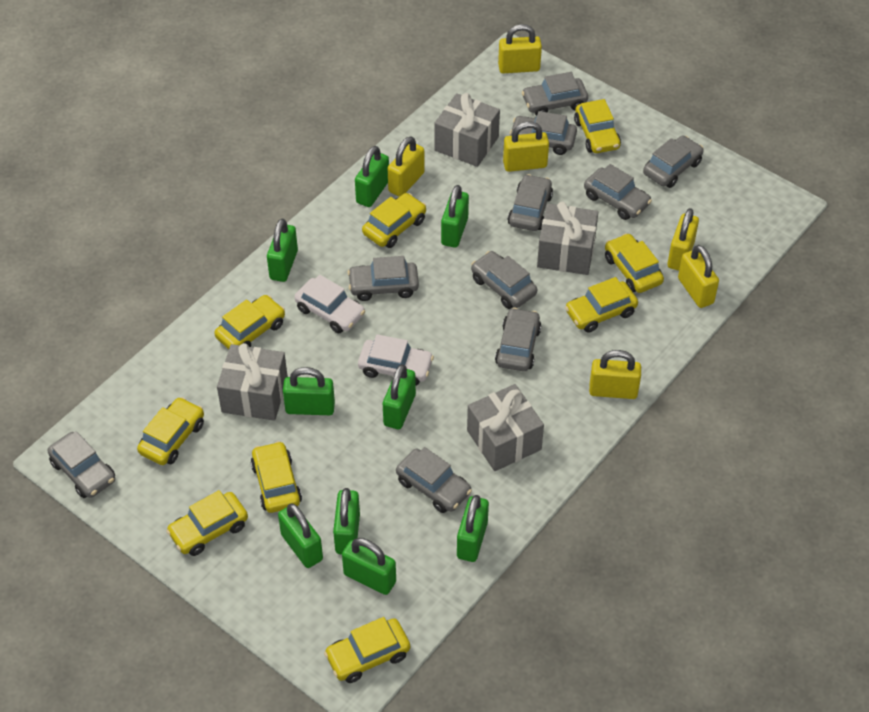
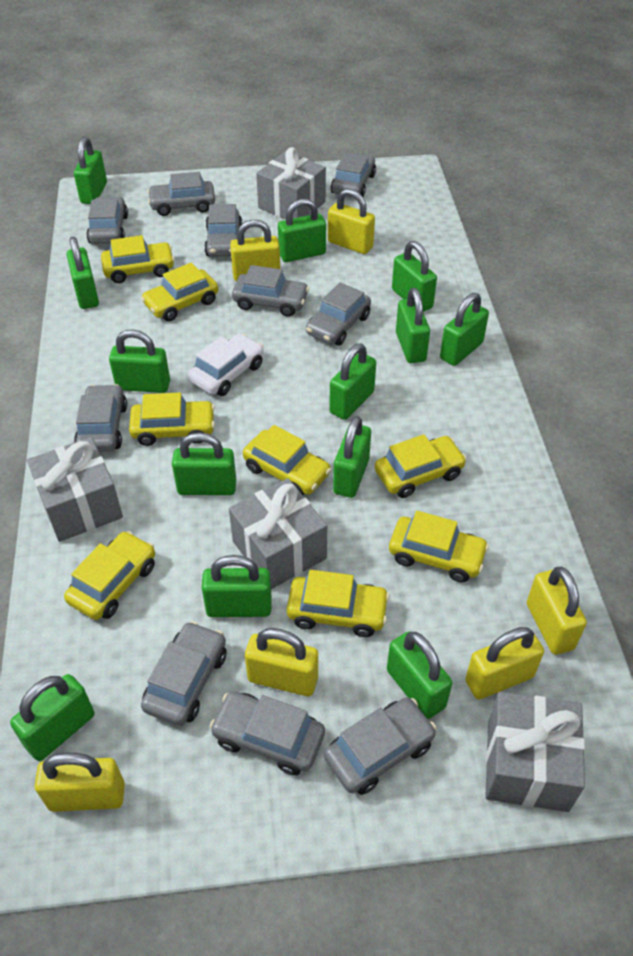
green padlock: [267,219,298,282] [278,503,323,568] [283,367,335,415] [333,488,360,554] [342,538,396,595] [355,146,389,207] [383,364,416,429] [441,185,469,248] [457,495,489,562] = 9 -> [10,674,94,761] [67,236,99,309] [74,137,107,204] [109,329,170,393] [172,432,236,495] [202,555,272,617] [278,199,326,262] [329,344,376,420] [333,416,371,498] [387,632,452,719] [392,241,437,312] [396,288,430,363] [440,293,489,366] = 13
white car: [294,275,365,333] [358,334,434,386] = 2 -> [188,334,264,396] = 1
yellow car: [137,397,204,465] [166,490,248,556] [214,295,285,349] [251,441,302,513] [324,617,410,683] [362,193,426,248] [565,277,638,333] [574,99,621,153] [605,233,664,293] = 9 -> [64,531,155,620] [101,235,175,283] [129,392,215,446] [141,263,219,321] [243,425,331,495] [287,570,390,637] [375,434,467,498] [389,510,489,582] = 8

